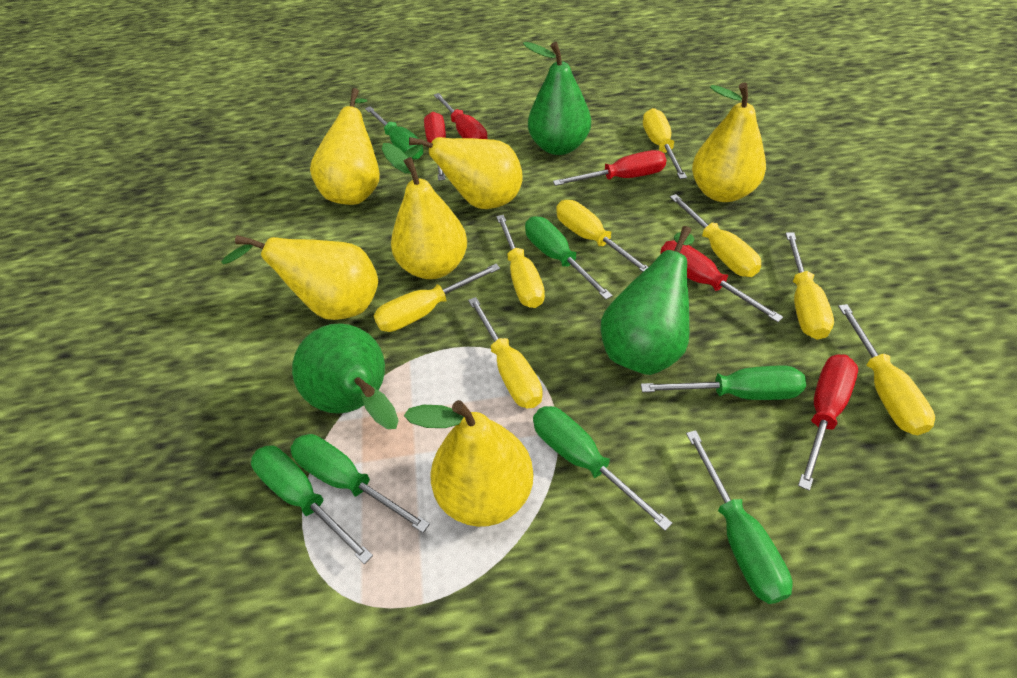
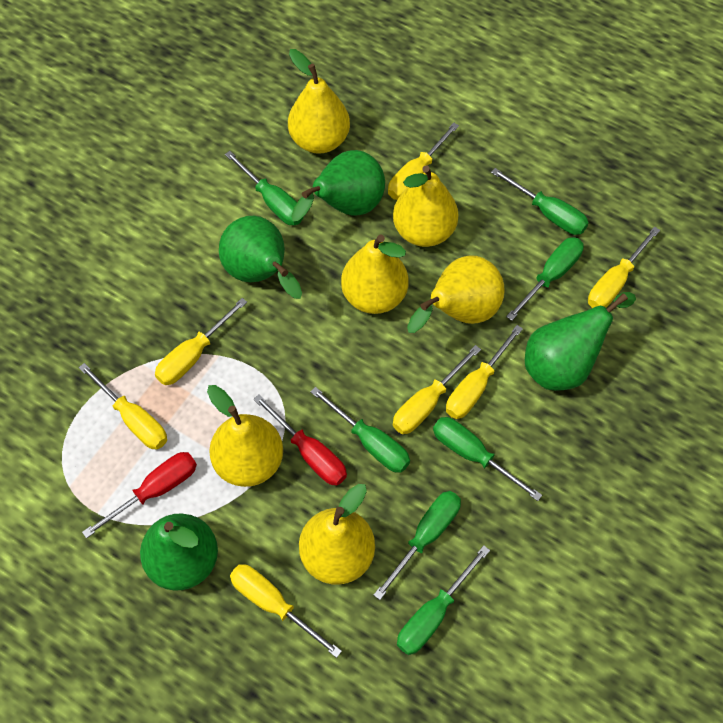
green pear: [292,323,399,429] [523,42,591,155] [601,226,695,375] = 3 -> [140,513,218,591] [219,216,302,299] [291,150,385,222] [525,292,636,391] = 4
red screwdriver: [424,112,446,181] [434,93,488,139] [553,150,666,186] [660,240,783,322] [798,354,858,491] = 5 -> [82,452,197,538] [254,394,347,486] = 2
yellow screwdriver: [374,264,500,332] [468,297,543,408] [496,215,545,308] [556,200,648,272] [643,108,687,179] [670,194,761,277] [786,232,834,340] [838,304,935,435] = 8 -> [79,363,167,449] [155,298,247,385] [230,564,342,658] [388,122,459,200] [393,345,481,434] [446,325,523,419] [588,226,660,308] = 7

